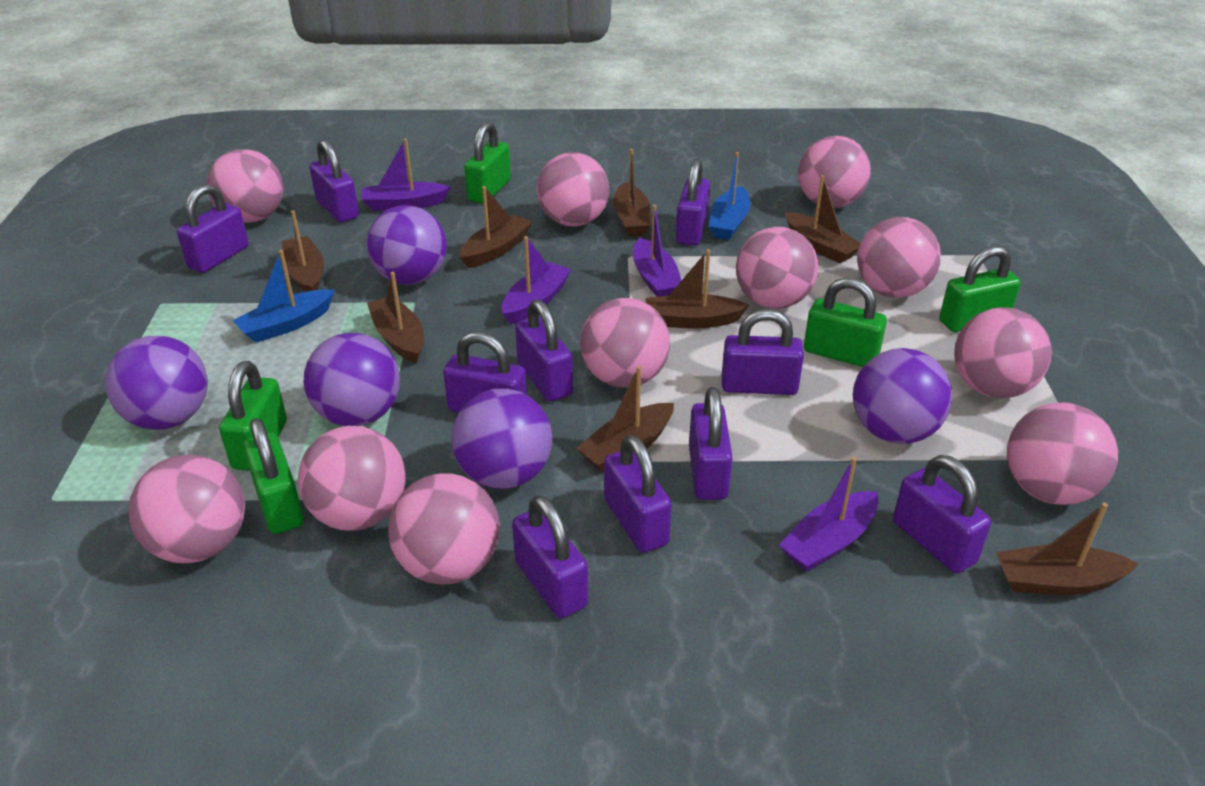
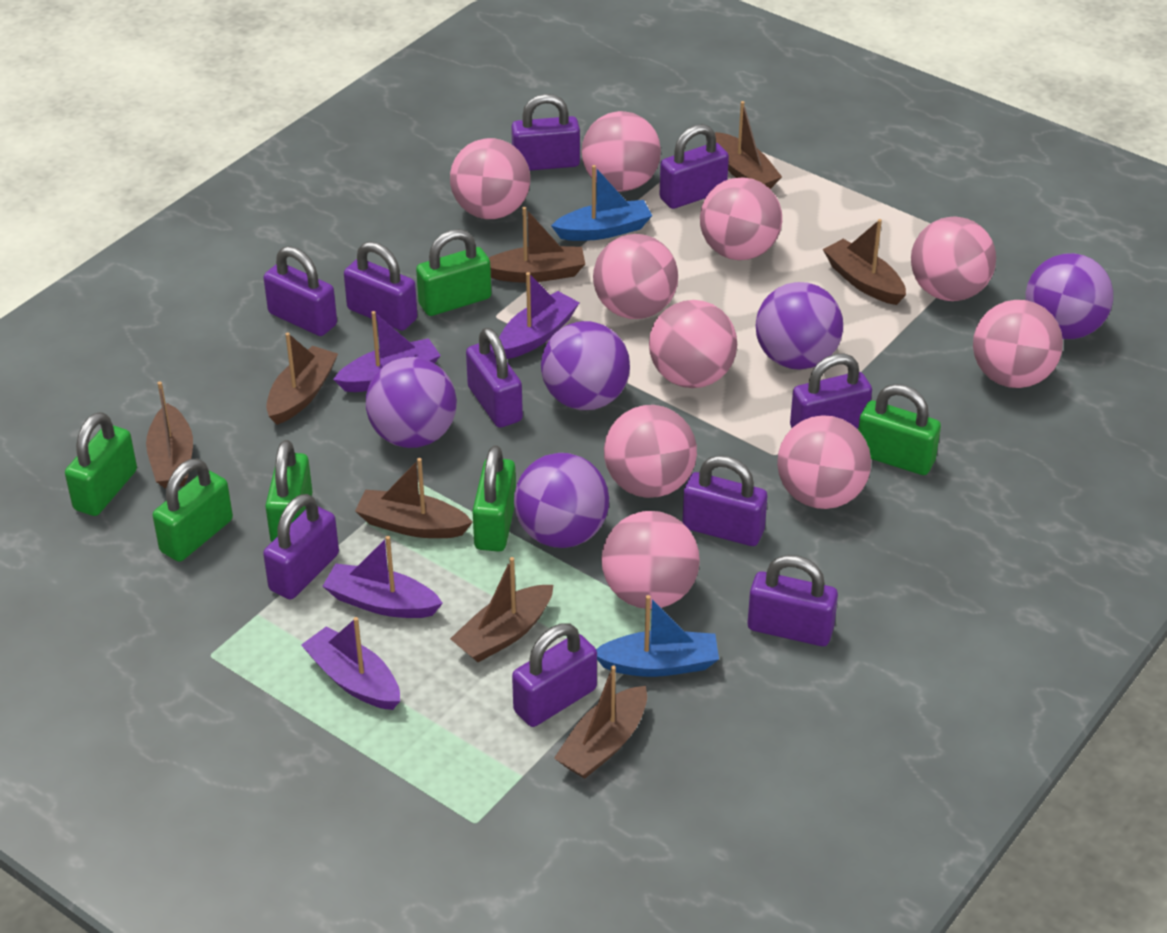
green padlock: [219,361,287,471] [243,418,304,534] [464,122,511,204] [804,278,887,367] [939,246,1021,332] = 5 -> [65,412,137,516] [153,458,233,562] [265,440,313,542] [416,229,491,316] [472,445,516,552] [858,384,941,475] = 6
pink ball: [129,454,245,563] [207,149,283,223] [298,426,406,531] [388,473,500,585] [537,152,609,227] [580,298,670,388] [736,227,818,309] [798,136,871,208] [857,217,941,298] [954,307,1052,398] [1007,403,1118,505] = 11 -> [450,138,530,219] [581,111,661,192] [593,234,678,319] [601,511,700,609] [604,405,697,498] [649,300,737,388] [700,177,782,260] [777,415,871,509] [911,216,996,301] [973,300,1063,388] = 10

